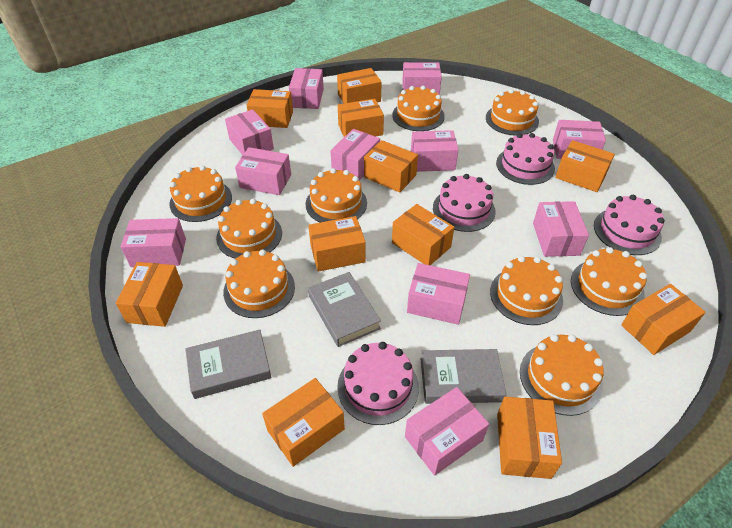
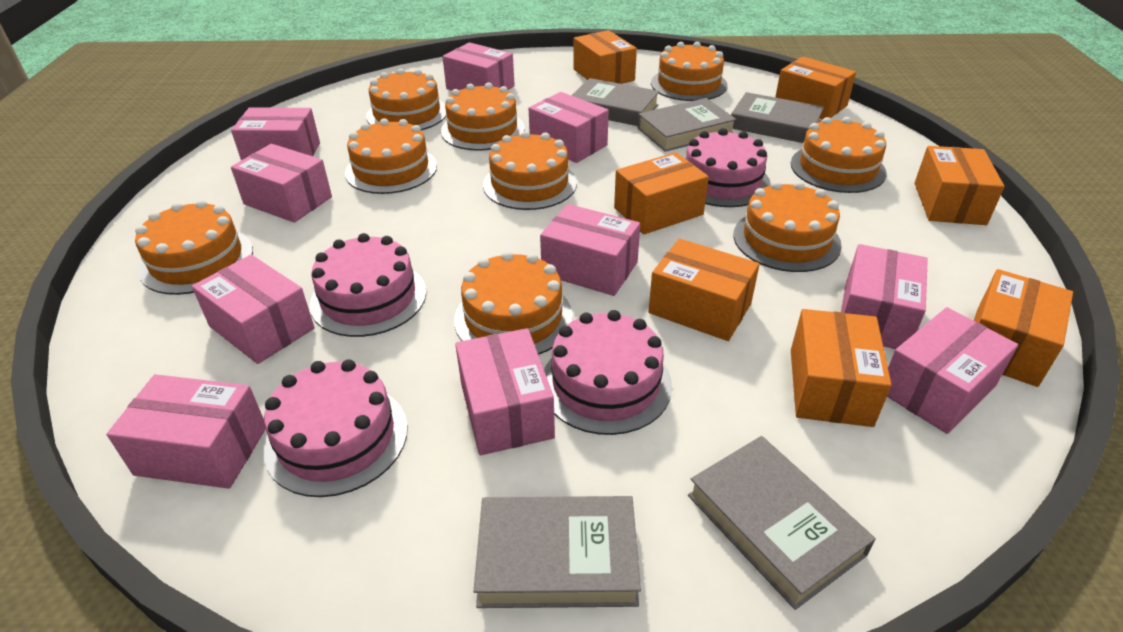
grey book: [185,330,272,399] [308,272,381,347] [421,349,506,404] = 3 -> [474,496,641,608] [571,78,660,126] [638,98,737,152] [688,436,876,610] [731,92,824,143] = 5
orange box: [116,262,183,327] [246,89,293,128] [262,378,345,467] [308,216,366,272] [337,68,382,103] [338,99,384,137] [364,140,418,193] [392,204,454,265] [497,397,562,479] [555,140,615,192] [621,284,706,355] = 11 -> [574,30,637,84] [614,152,709,235] [648,238,760,341] [775,56,856,120] [791,309,892,427] [914,146,1005,225] [974,269,1073,387] = 7
pink box: [121,218,186,267] [225,109,274,155] [235,147,291,195] [289,68,324,109] [331,129,380,181] [402,62,442,95] [405,387,489,476] [407,263,470,325] [411,130,459,172] [533,201,589,257] [553,120,606,159] = 11 -> [106,374,266,489] [192,255,315,364] [231,107,320,160] [231,144,332,223] [442,42,515,90] [455,328,555,455] [528,92,609,163] [540,204,640,296] [841,244,928,349] [887,307,1018,434] = 10

